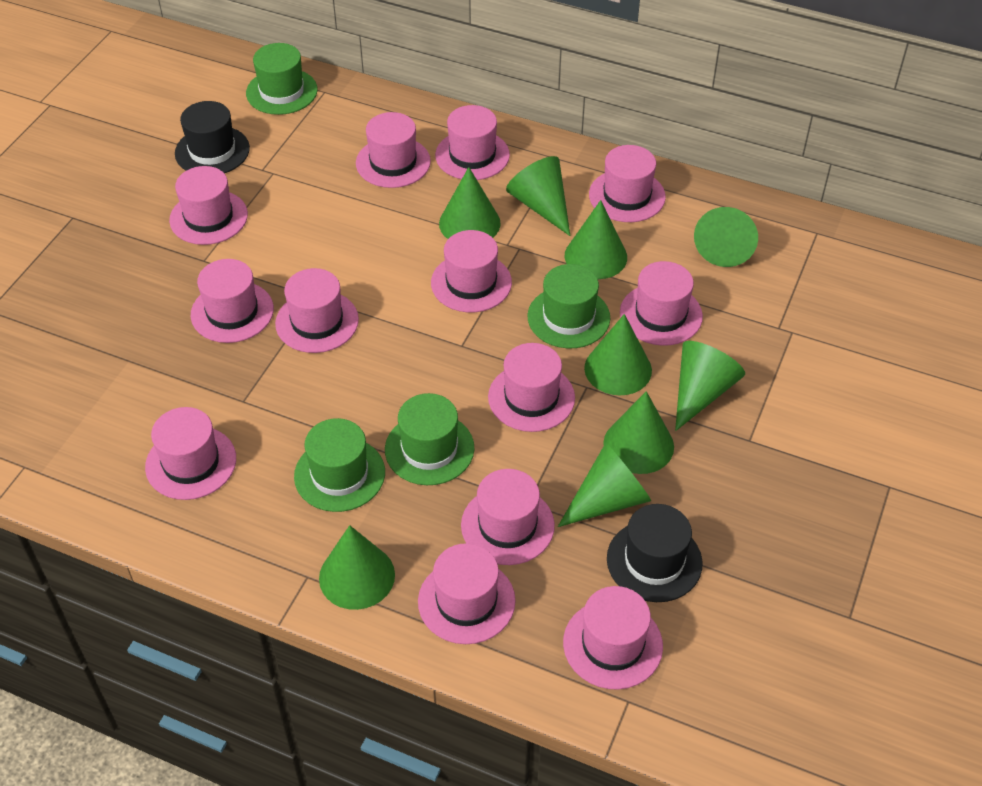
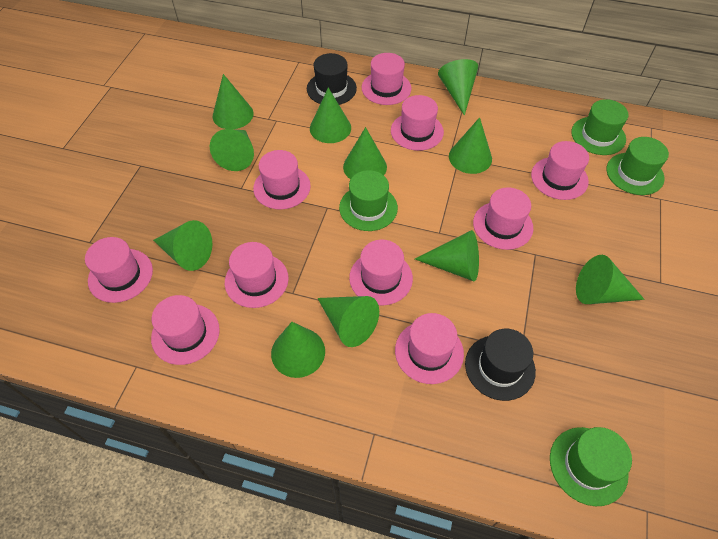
green cone: [319,525,395,610] [439,167,501,239] [506,156,570,236] [558,443,651,527] [565,200,627,279] [584,314,652,395] [603,391,674,474] [675,341,745,431] [694,207,758,267] = 9 -> [153,220,212,271] [210,129,254,171] [213,74,254,129] [271,322,325,378] [310,87,351,143] [317,296,379,347] [343,127,387,179] [415,230,479,281] [438,59,478,116] [449,117,492,174] [576,255,645,304] = 11
pink hat: [145,407,236,500] [169,166,248,245] [191,259,274,343] [275,268,359,353] [356,112,431,188] [418,543,516,644] [431,230,512,312] [435,105,510,180] [461,469,555,565] [488,343,575,432] [563,586,663,690] [589,145,666,222] [620,261,703,346] = 13 -> [85,237,153,303] [151,295,220,365] [225,242,289,308] [253,150,311,209] [349,240,413,305] [362,53,412,105] [391,95,444,151] [395,313,464,384] [473,187,533,250] [531,141,589,200] = 10

